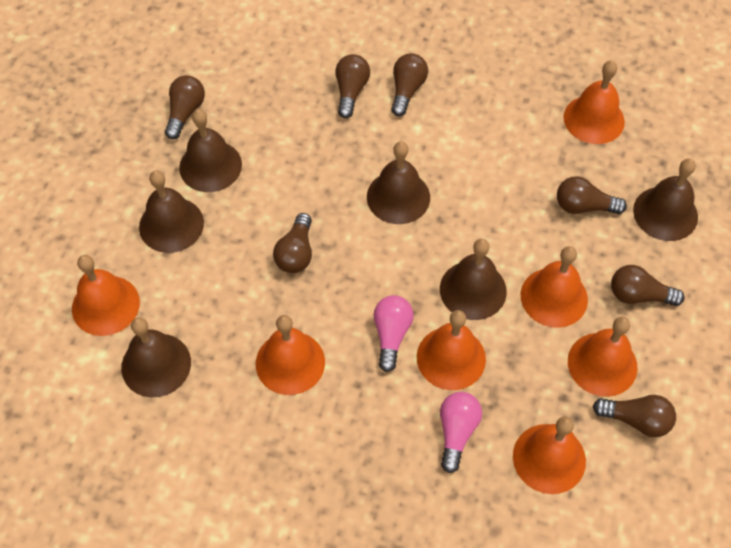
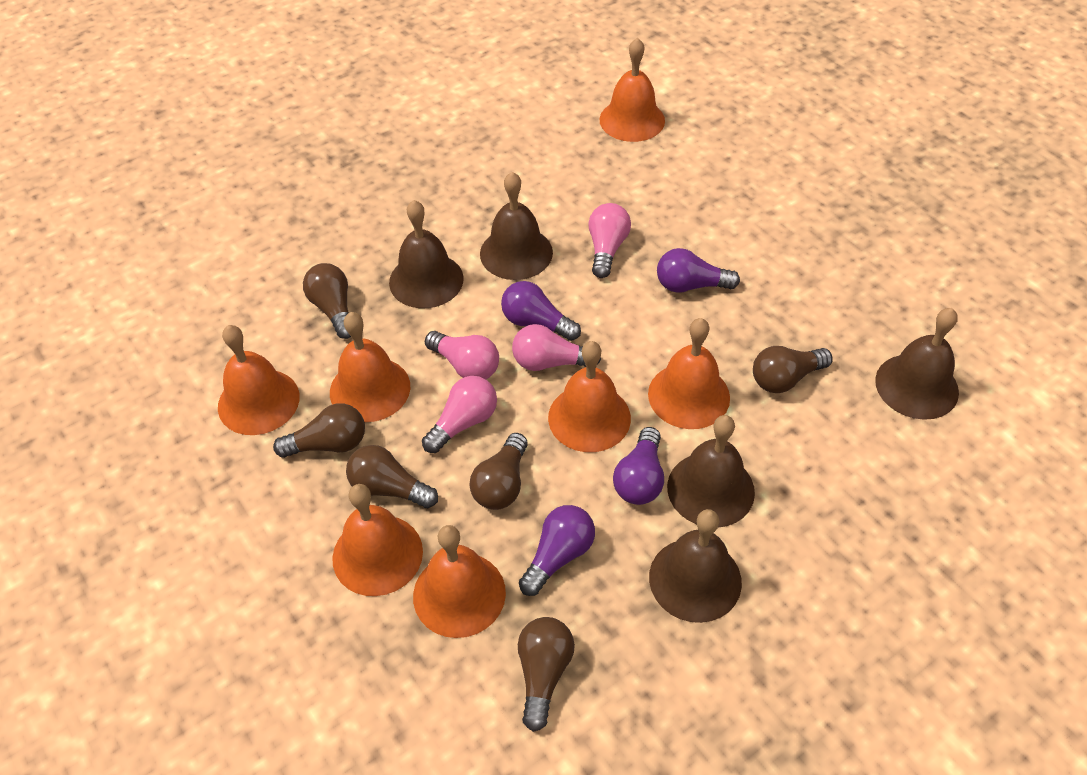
brown bell: [121,317,191,397] [139,170,204,253] [179,109,242,192] [367,141,430,224] [440,239,507,320] [633,159,698,241] = 6 -> [389,200,464,308] [480,172,553,280] [649,509,742,623] [667,415,755,528] [875,308,959,420] = 5
brown light bulb: [165,75,205,139] [273,213,312,273] [335,54,370,118] [391,53,428,116] [557,176,627,214] [593,395,676,437] [611,265,685,306] = 7 -> [273,403,365,458] [303,263,351,339] [346,445,438,508] [470,433,528,510] [518,617,575,732] [753,346,832,393] = 6
pink light bulb: [374,295,414,372] [440,392,482,473] = 2 -> [422,376,497,453] [425,331,499,379] [512,324,601,371] [588,203,631,278] = 4
purple light bulb: none = 0 -> [501,281,581,341] [519,505,595,596] [613,427,664,505] [657,248,740,293] = 4

